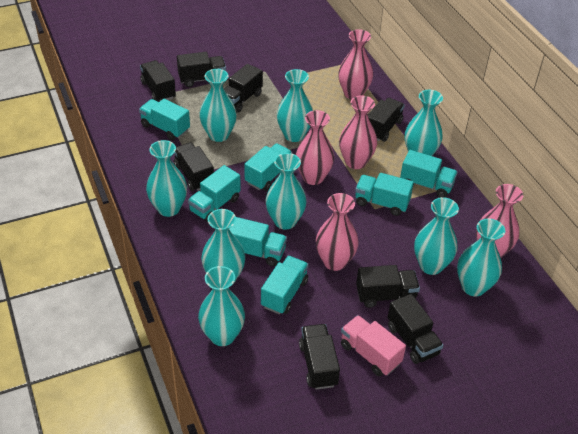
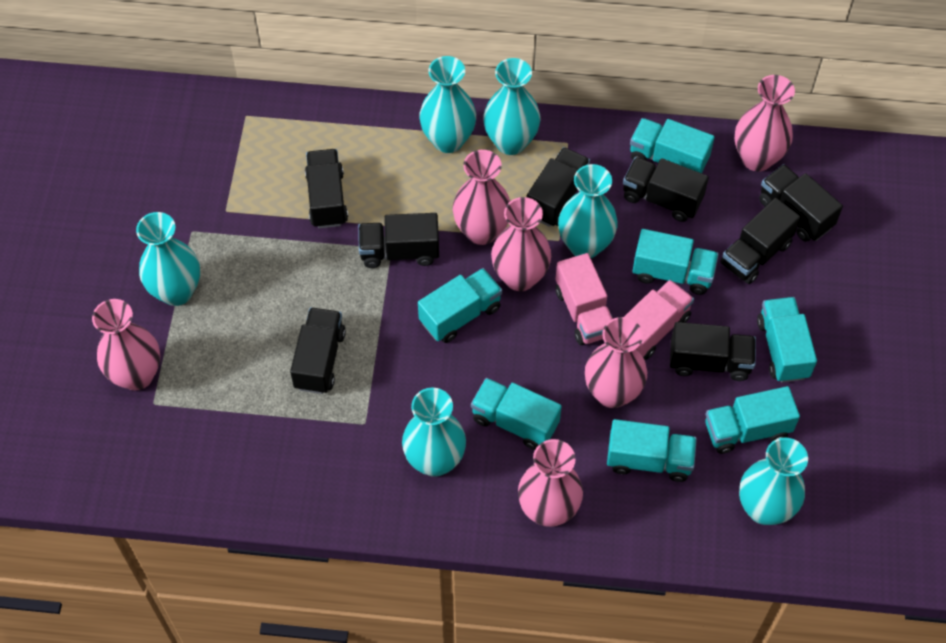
pink truck: [341,315,406,376] = 1 -> [555,253,613,345] [624,280,694,360] = 2
pink vase: [296,110,334,185] [316,193,359,271] [338,29,373,99] [339,95,377,169] [476,184,523,258] = 5 -> [92,299,160,390] [453,150,510,245] [491,197,551,291] [518,439,583,527] [585,317,647,408] [735,75,795,172] = 6
turquoise vase: [146,140,187,217] [198,266,245,346] [199,69,237,142] [201,209,245,285] [266,153,307,230] [277,69,313,142] [405,90,443,156] [414,197,459,275] [457,218,505,296] = 9 -> [136,212,200,306] [402,387,466,477] [419,56,476,153] [483,58,540,155] [558,164,618,258] [739,437,808,525] = 6

